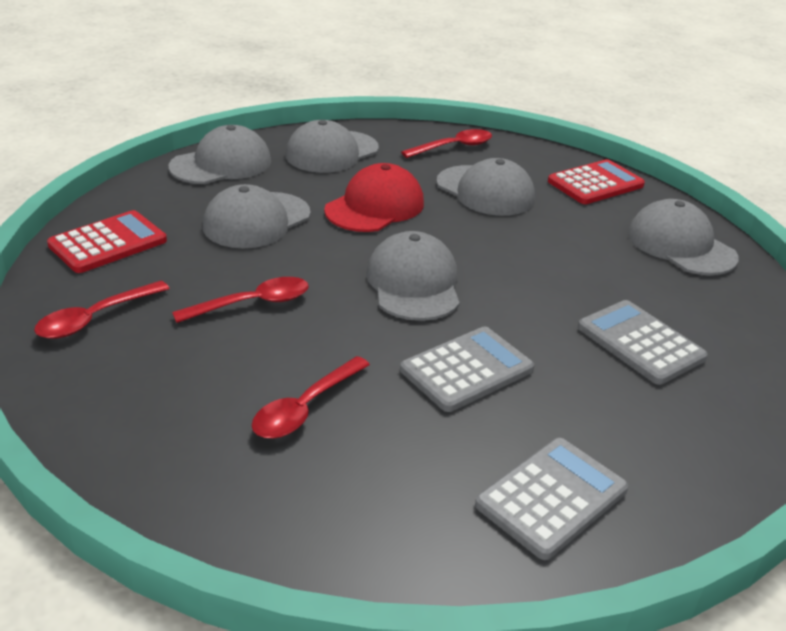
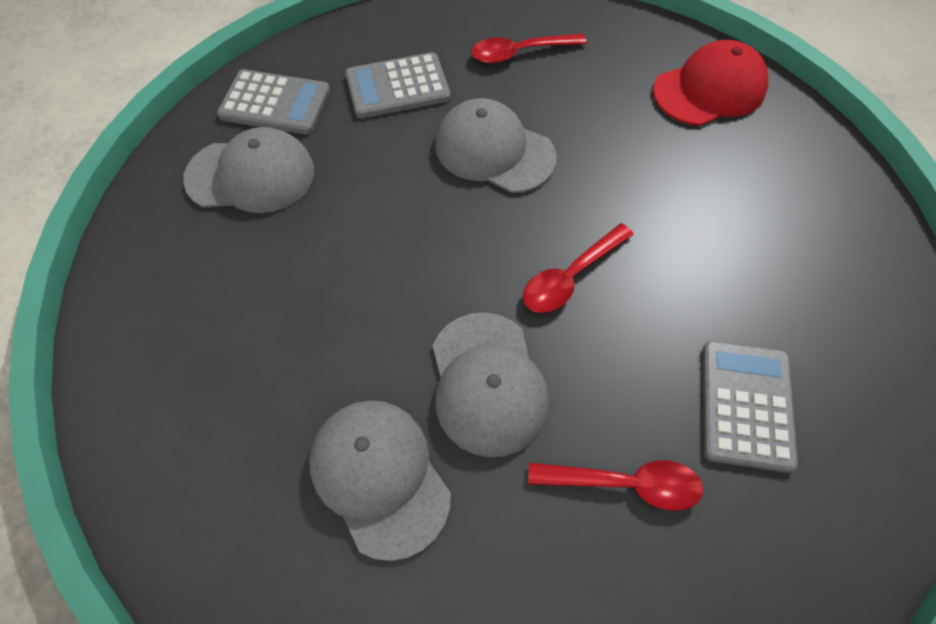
grey cap: [169,125,271,184] [203,184,311,248] [286,120,379,173] [366,231,460,321] [436,158,535,216] [628,199,739,275] = 6 -> [183,127,314,213] [309,400,451,561] [433,312,549,457] [435,98,557,193] = 4
red calculator: [47,210,167,273] [548,159,645,204] = 2 -> none = 0
red spoon: [34,281,170,339] [172,277,309,323] [252,356,370,439] [401,129,492,158] = 4 -> [471,34,587,63] [523,223,634,313] [528,460,703,511] = 3

